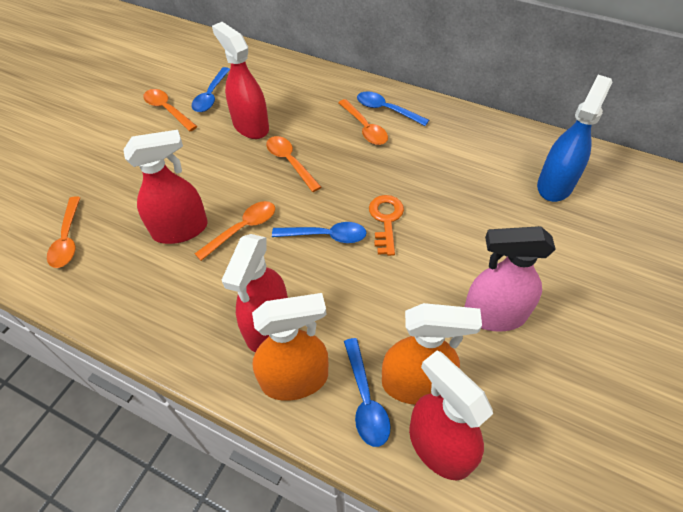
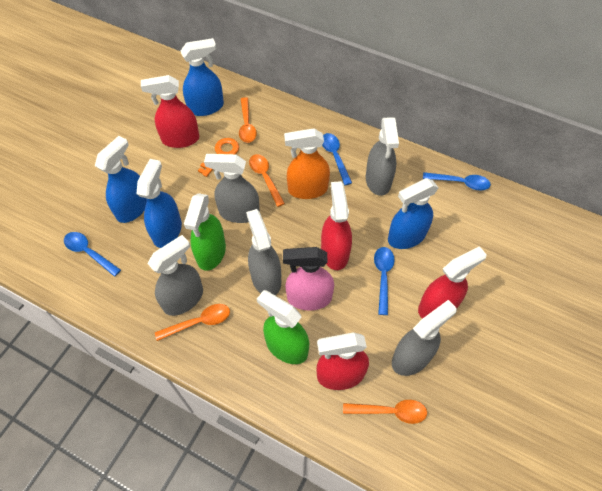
blue spray bottle: [537,75,612,202] = 1 -> [95,136,147,223] [137,159,182,248] [180,38,224,116] [388,178,439,249] = 4
green spray bottle: none = 0 -> [184,193,226,271] [257,290,309,364] = 2
grey spray bottle: none = 0 -> [147,235,203,316] [204,154,260,223] [246,209,281,295] [366,117,399,196] [392,300,457,376] = 5
orange spoon: [47,196,81,268] [143,89,197,131] [195,201,275,261] [266,136,321,192] [338,99,388,145] = 5 -> [155,304,230,341] [239,97,257,143] [249,154,285,207] [343,400,427,424] = 4
orange spray bottle: [252,293,328,401] [382,303,482,405] = 2 -> [284,128,330,199] = 1

